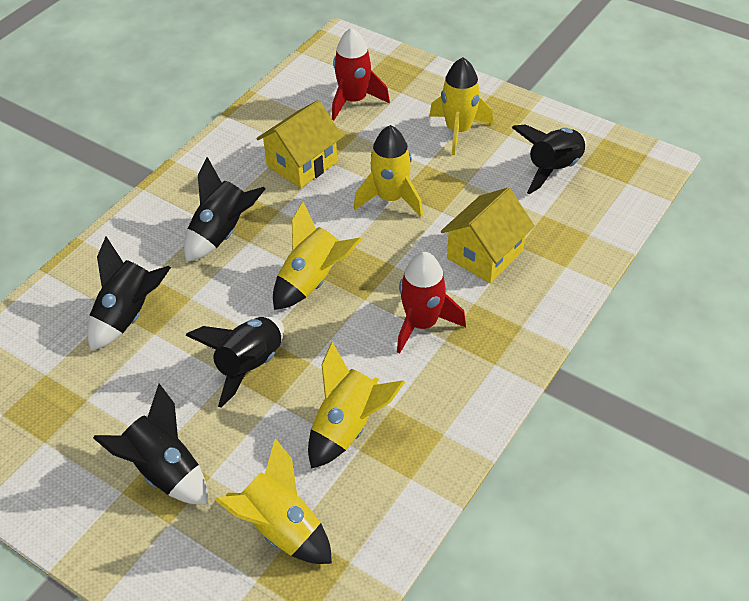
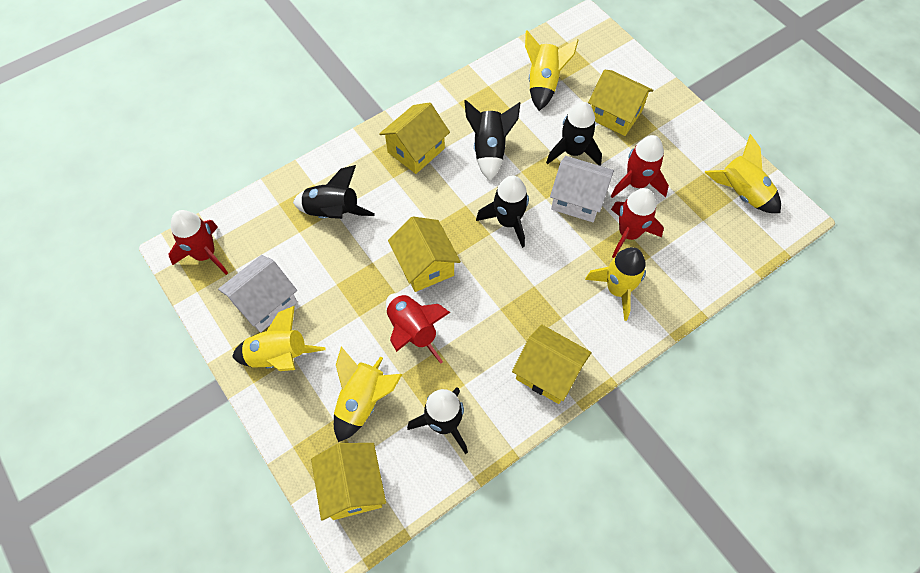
red rocket: [332,28,390,120] [397,252,466,354] = 2 -> [168,210,228,275] [386,293,450,364] [611,135,669,198] [611,188,664,258] = 4
white house: none = 0 -> [218,255,297,333] [550,156,614,222] = 2
yellow house: [256,100,343,188] [441,188,535,283] = 2 -> [311,443,386,520] [379,102,450,174] [388,217,461,292] [512,324,591,404] [588,70,654,136] = 5

